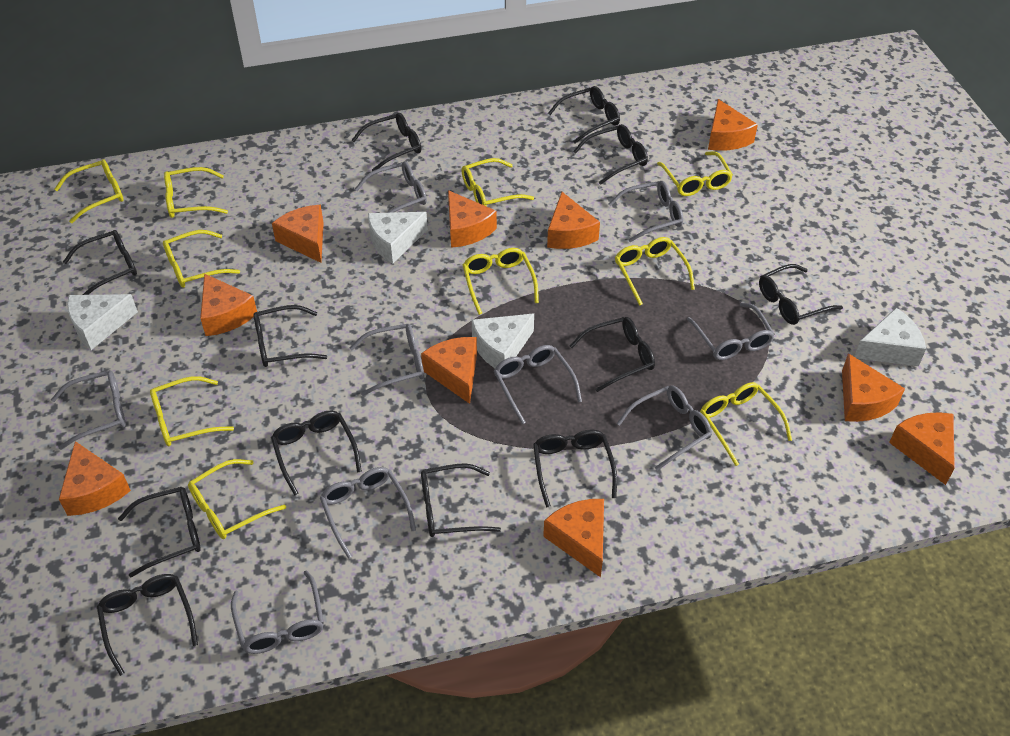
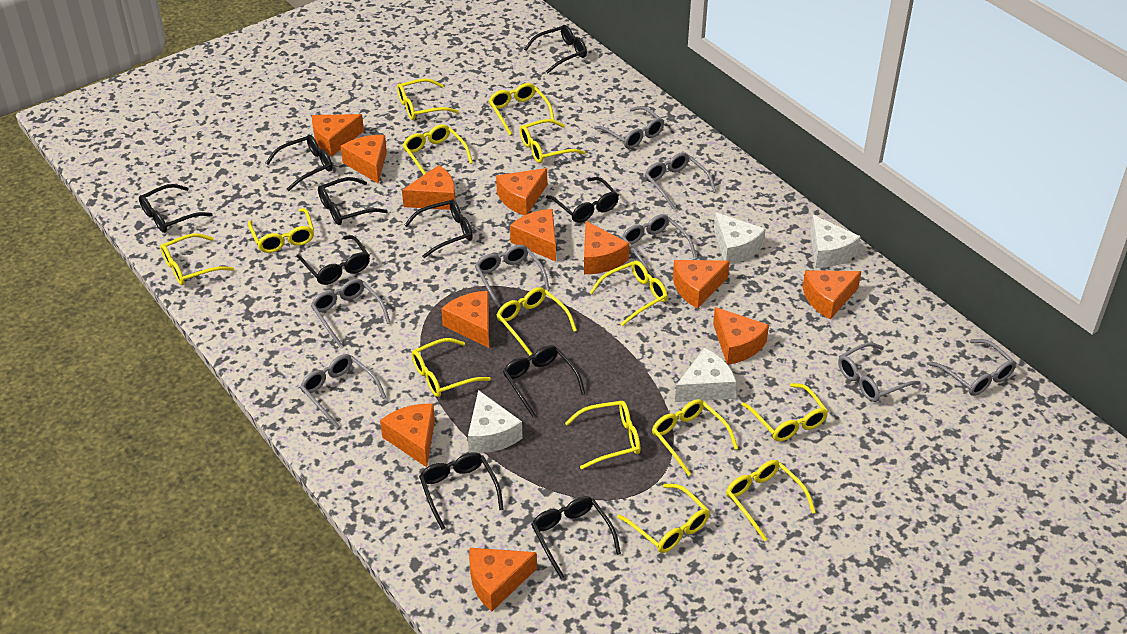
black glasses: [63,230,137,295] [97,574,198,676] [118,487,201,578] [253,305,327,367] [271,411,362,496] [352,113,421,171] [421,463,501,537] [533,430,617,508] [548,86,620,144] [570,317,655,392] [573,124,648,185] [759,264,843,325] = 12 -> [139,184,213,233] [266,135,333,191] [297,235,370,285] [318,177,388,225] [404,199,473,258] [419,452,504,530] [503,345,585,417] [524,25,587,74] [531,496,621,579] [546,177,619,223] = 10
grey glasses: [51,370,126,450] [231,570,324,654] [320,467,416,559] [350,324,424,396] [355,161,427,213] [494,345,582,424] [609,181,683,242] [617,385,712,471] [687,303,775,360] = 9 -> [300,354,386,428] [311,279,390,346] [475,245,550,308] [594,106,664,149] [621,214,697,276] [644,152,716,210] [838,342,921,402] [929,339,1016,396] = 8
orange cheese: [59,441,131,516] [200,273,257,336] [272,205,324,263] [421,337,477,404] [448,190,497,248] [543,499,604,577] [547,192,600,249] [708,99,758,151] [842,353,905,422] [889,412,955,485] = 10 -> [312,114,364,157] [341,135,387,184] [380,404,435,467] [402,165,456,210] [441,291,489,348] [469,548,537,611] [496,168,547,215] [510,209,556,262] [584,221,629,274] [673,260,730,309] [713,307,769,365] [803,270,861,320] = 12
yellow glasses: [54,159,124,223] [150,376,234,446] [163,230,240,288] [164,167,228,218] [188,459,286,539] [462,158,534,206] [463,248,539,315] [615,237,695,306] [657,152,733,196] [700,382,792,466] = 10 -> [160,233,234,285] [248,208,314,253] [397,78,459,120] [402,124,473,175] [412,338,491,397] [489,83,554,135] [496,287,577,355] [520,119,586,163] [565,401,641,470] [590,261,668,326] [617,484,709,553] [652,399,738,476] [726,460,816,541] [742,383,828,442] = 14

